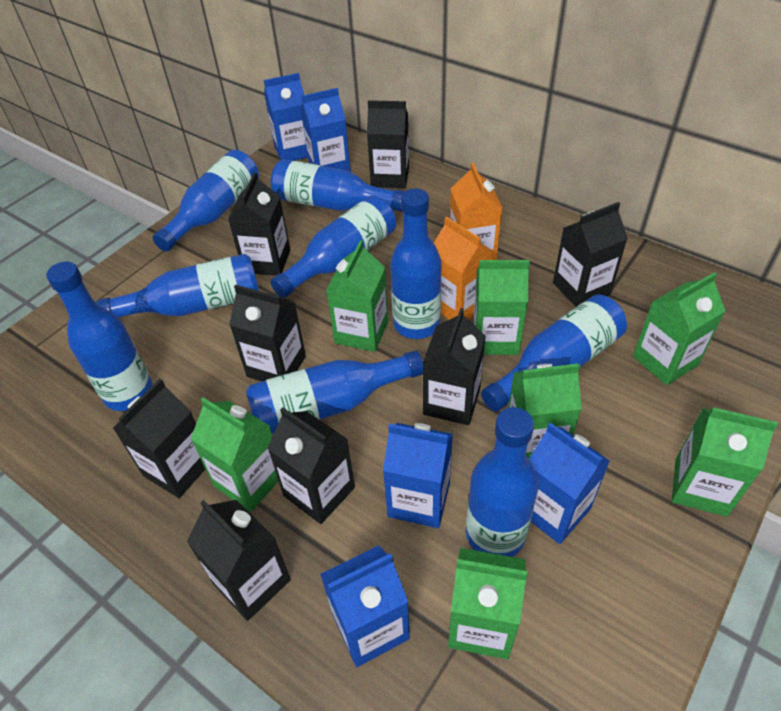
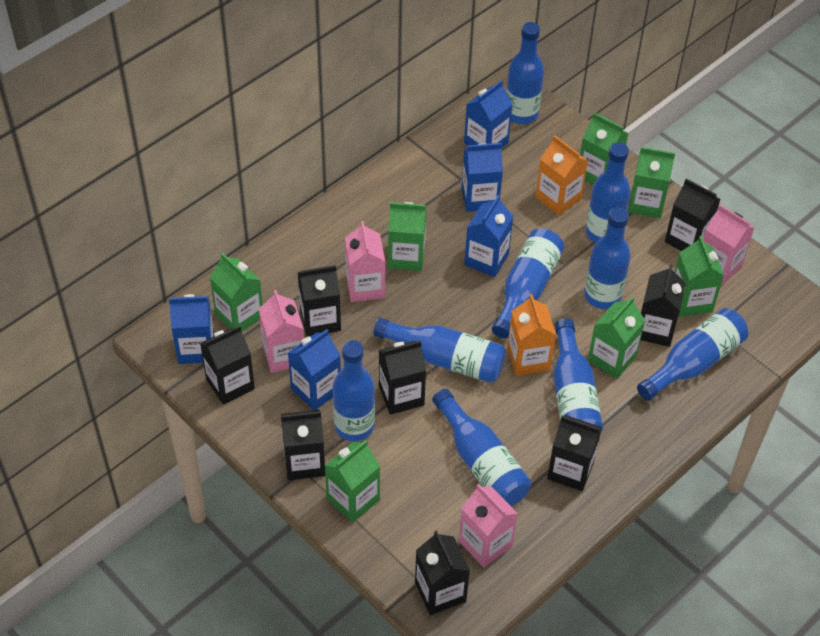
pink carton: none = 0 -> [259,290,304,373] [345,221,385,302] [459,484,518,568] [703,204,754,285] = 4

